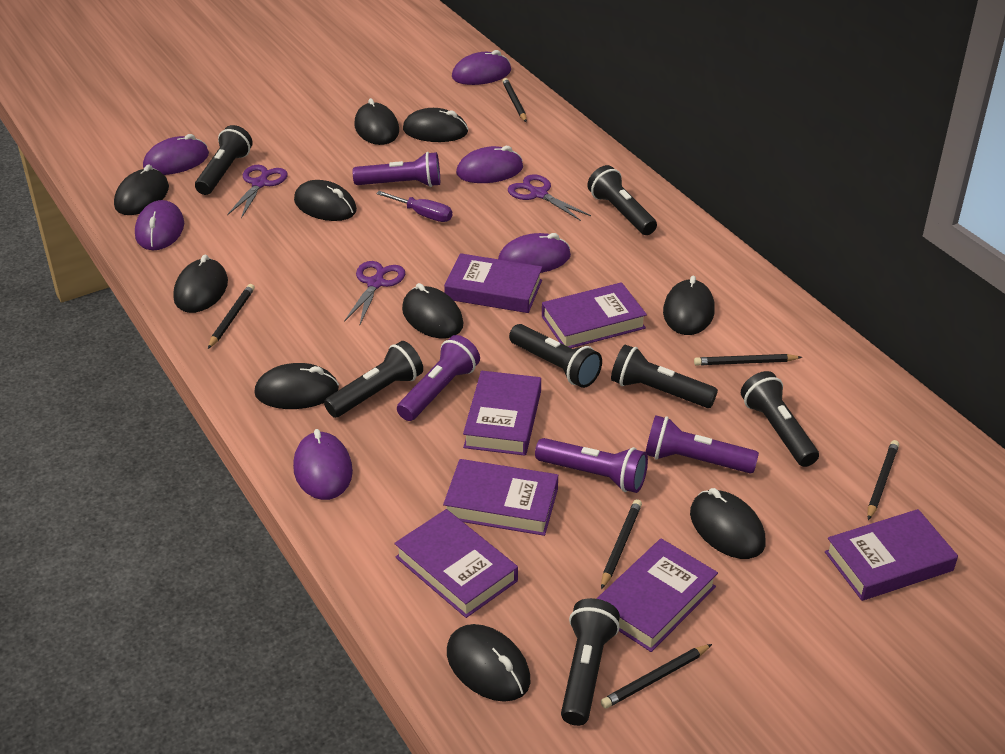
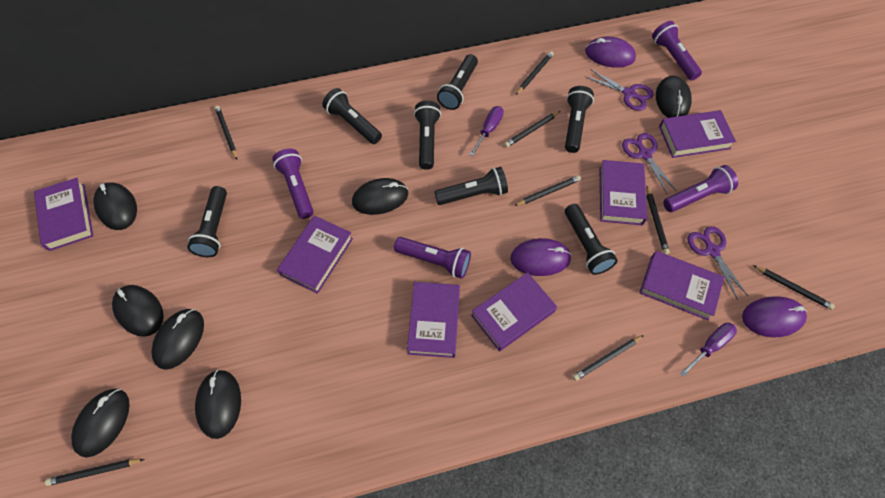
black mouse: [114,165,169,215] [173,255,228,313] [254,363,339,409] [294,180,357,221] [354,98,399,145] [402,283,463,339] [403,108,468,142] [447,624,531,702] [663,275,715,335] [690,488,765,559] = 10 -> [71,389,130,458] [93,183,137,230] [112,285,163,337] [151,309,204,370] [195,369,241,439] [352,178,408,215] [656,76,692,118] = 7
black pencil: [208,284,255,349] [502,78,527,122] [601,499,642,589] [601,644,712,709] [694,354,802,365] [868,440,899,520] = 6 -> [45,459,144,486] [215,106,237,160] [504,111,560,148] [514,175,581,206] [516,51,554,95] [573,335,644,381] [646,186,670,254] [753,265,835,310] = 8
purple mouse: [135,200,184,250] [143,134,209,175] [293,429,353,500] [452,50,511,85] [456,146,523,183] [498,233,571,273] = 6 -> [510,238,572,276] [585,37,636,68] [742,296,807,338] = 3
purple screwdriver: [376,191,452,222] = 1 -> [469,106,504,156] [680,323,737,377] = 2

